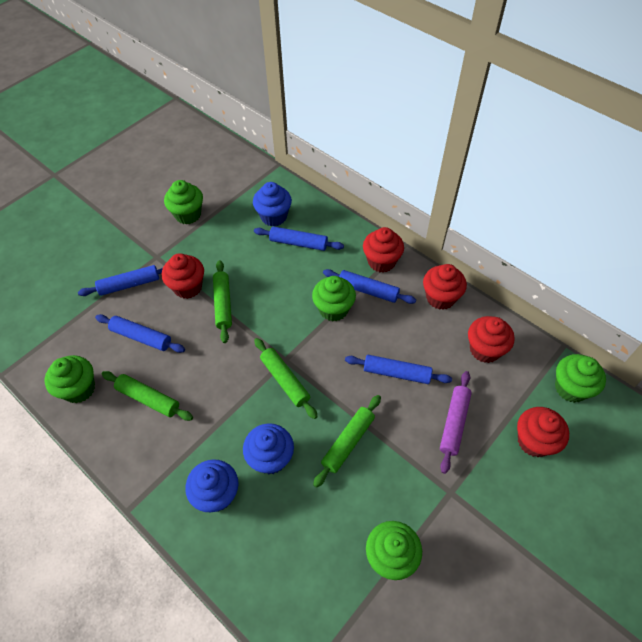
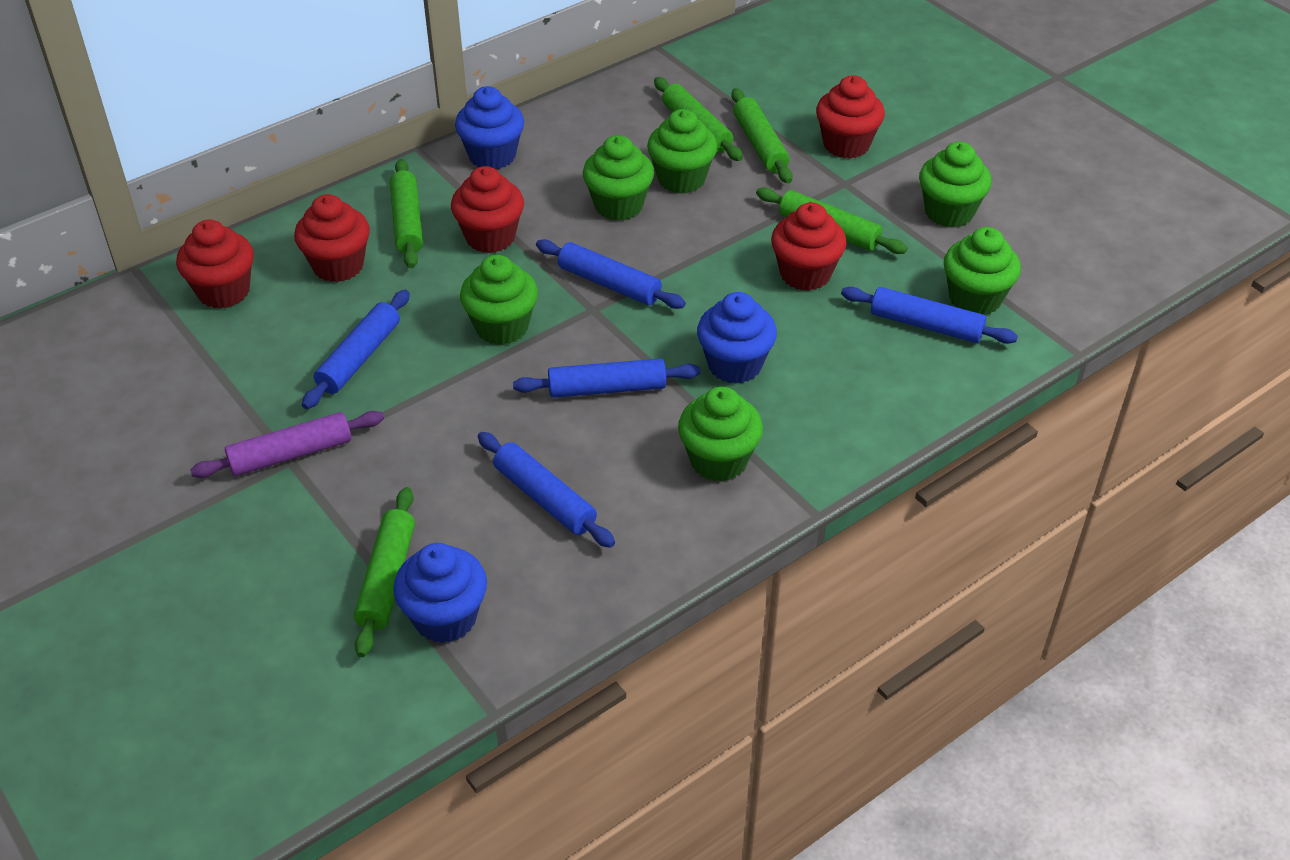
green cupcake: [45,355,95,403] [164,180,203,225] [312,276,356,322] [366,521,422,580] [555,354,606,403] = 5 -> [460,255,538,345] [583,135,654,221] [647,109,718,194] [678,387,763,482] [919,142,992,228] [944,227,1021,315] = 6
green rolling pin: [102,371,193,421] [213,260,232,343] [254,338,318,419] [313,395,381,488] = 4 -> [354,487,415,657] [390,159,423,268] [654,77,743,161] [731,88,793,184] [756,187,907,254] = 5

